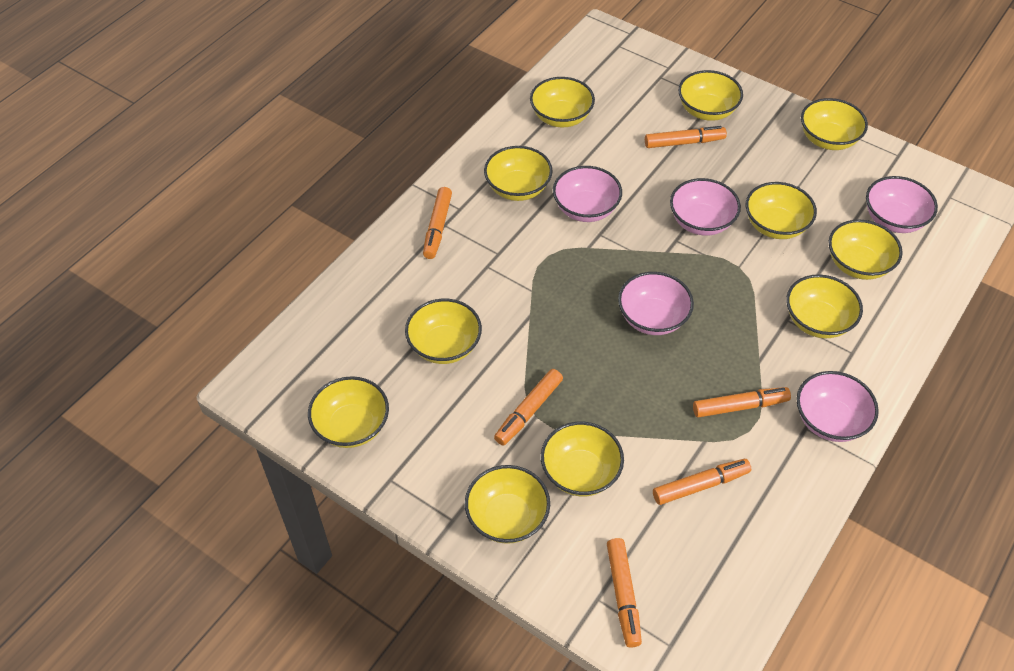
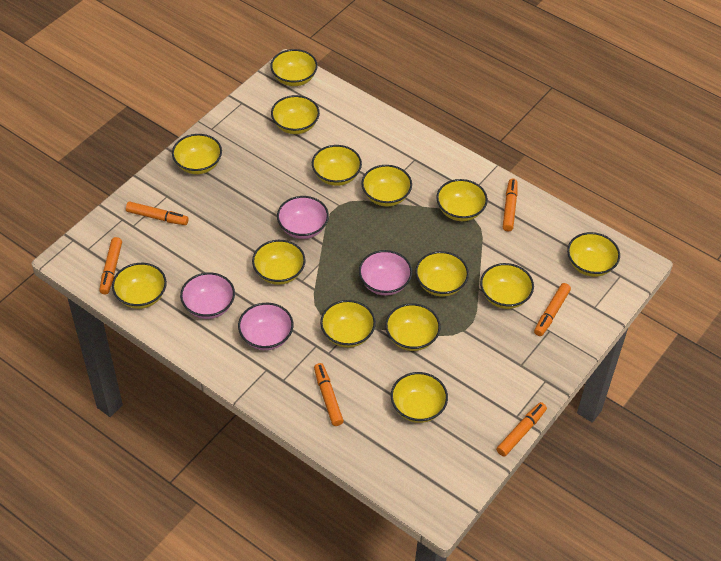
pink bowl: [553,166,622,222] [618,272,694,335] [670,178,741,236] [797,371,879,442] [866,176,938,233] = 5 -> [180,272,235,319] [238,303,294,350] [277,196,329,239] [359,250,412,296] = 4
yellow bowl: [308,376,389,448] [405,299,482,364] [465,465,550,544] [484,146,553,201] [530,77,595,127] [541,422,624,496] [678,70,743,121] [746,182,817,239] [786,275,863,338] [801,98,868,150] [829,220,903,280] = 11 -> [112,263,167,309] [172,134,222,174] [252,240,306,285] [270,49,318,86] [271,95,320,134] [312,145,362,186] [320,300,376,348] [361,165,412,206] [385,303,441,351] [391,372,448,423] [415,251,469,297] [436,179,488,221] [480,263,534,309] [567,232,620,277] = 14

